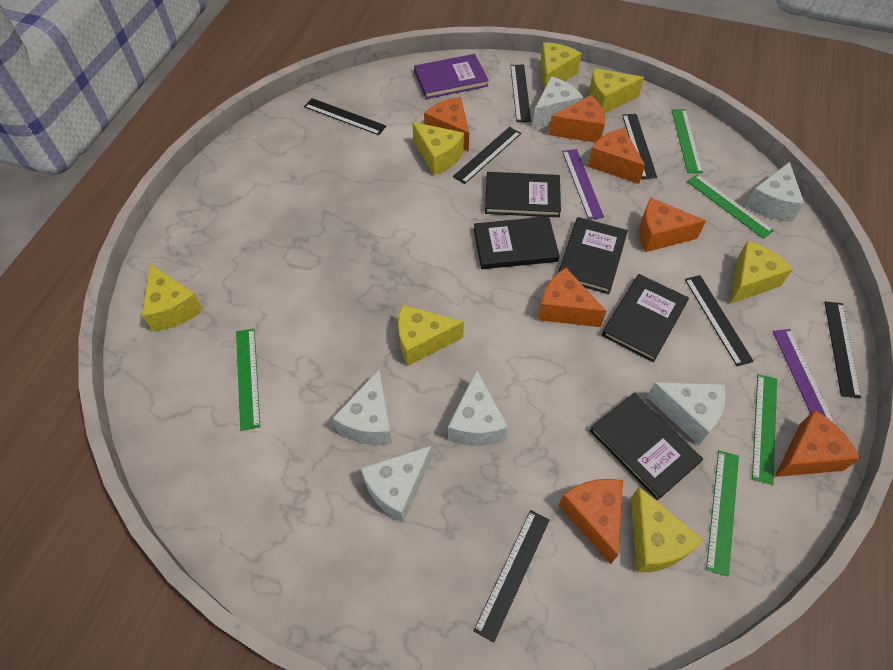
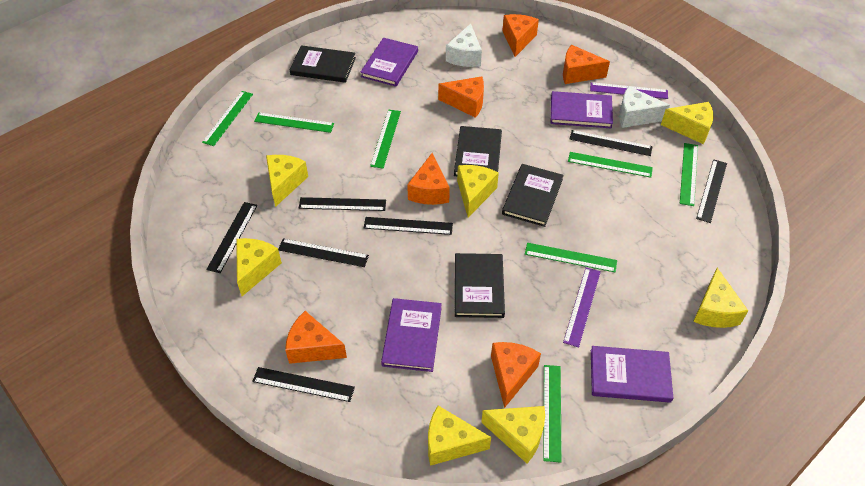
black book: [474,216,560,269] [485,172,561,217] [558,217,628,294] [590,393,703,500] [602,274,689,362] = 5 -> [290,45,356,83] [454,126,502,176] [455,253,505,318] [502,164,564,227] = 4
green ruler: [236,328,260,431] [672,109,703,173] [687,174,774,239] [706,450,739,576] [752,374,777,485] = 5 -> [202,91,253,146] [254,112,334,133] [370,109,401,169] [525,243,617,272] [543,365,562,463] [568,152,653,178] [680,143,698,206] = 7
orange cheese: [424,97,469,152] [538,268,606,327] [548,95,605,143] [559,479,623,564] [588,128,645,184] [639,197,706,252] [775,410,861,477] = 7 -> [285,311,347,364] [407,153,450,205] [438,76,484,118] [491,342,541,408] [502,14,539,57] [563,45,610,84] = 6
purple book: [414,54,489,99] = 1 -> [360,38,418,87] [381,298,442,372] [551,91,613,128] [591,346,673,403] = 4
white cheese: [333,370,392,445] [361,446,432,523] [448,370,508,446] [532,76,583,127] [647,382,726,445] [745,162,804,222] = 6 -> [446,24,482,67] [619,86,670,128] = 2

